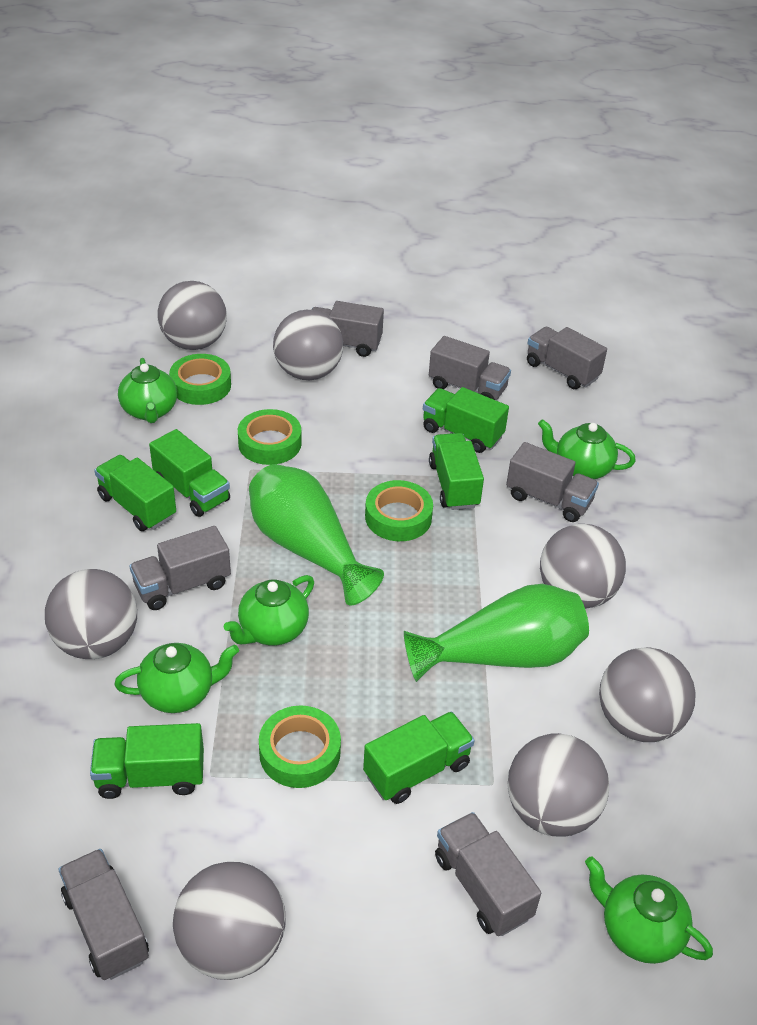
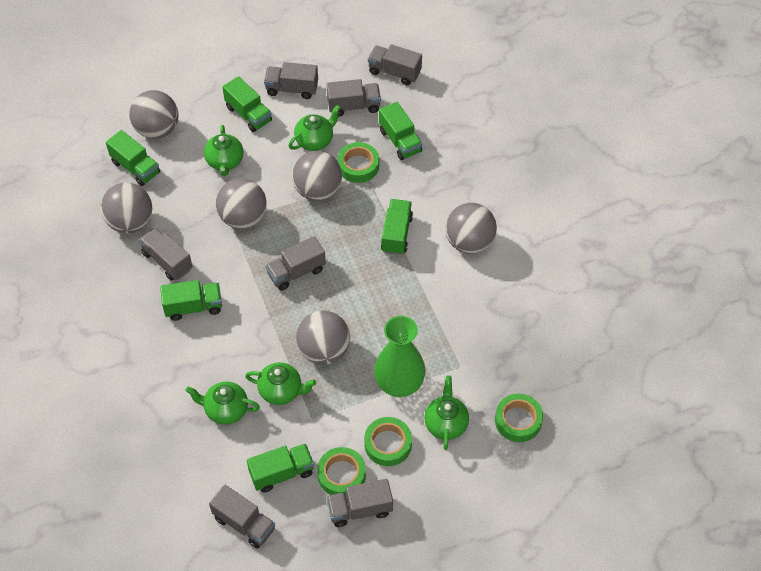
green vase: [249,464,384,605] [404,584,589,682] = 2 -> [374,316,426,397] = 1
grey ball: [45,569,137,659] [158,281,227,350] [173,862,286,980] [273,310,343,380] [508,733,609,837] [540,524,626,609] [599,647,695,742] = 7 -> [101,182,152,233] [129,90,178,139] [216,178,267,229] [292,151,342,201] [296,310,350,365] [445,203,497,254] = 6

